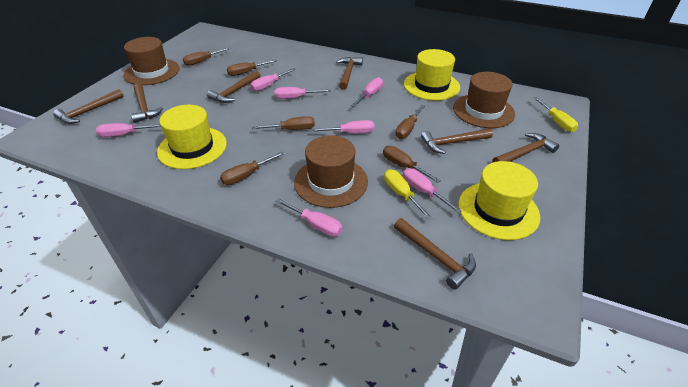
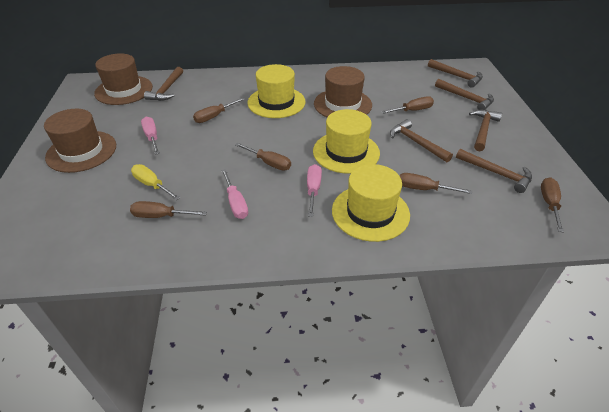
brown hammer: [53,89,124,124] [131,84,163,123] [207,71,261,103] [336,57,363,90] [394,218,476,290] [421,128,493,154] [492,133,559,163] = 7 -> [144,67,183,101] [390,119,453,163] [428,59,483,88] [435,79,494,110] [456,149,532,193] [469,110,502,151] = 6
pink screwdriver: [96,123,161,137] [250,68,296,91] [274,87,331,99] [275,198,342,237] [312,120,374,134] [351,77,383,107] [403,168,462,213] = 7 -> [141,117,160,155] [221,169,248,219] [307,164,322,217] = 3
yellow screwdriver: [384,170,433,220] [534,97,578,132] = 2 -> [131,164,180,200] = 1

